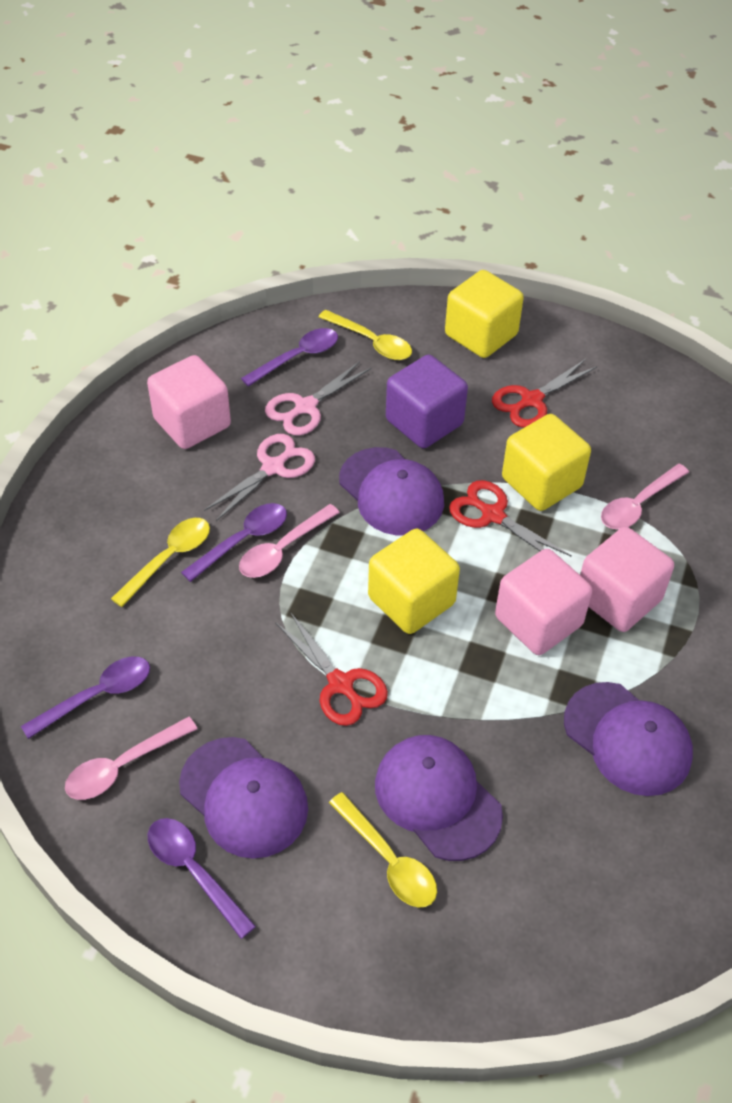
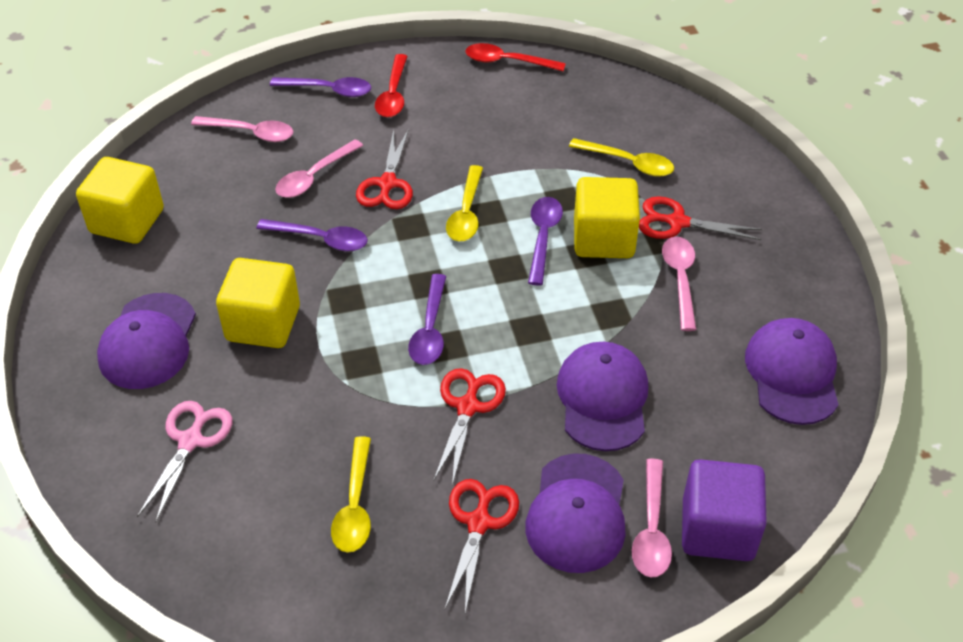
pink cube: [147,355,231,449] [495,549,592,655] [580,527,674,632] = 3 -> none = 0
pink scissors: [204,434,315,521] [265,361,371,435] = 2 -> [137,401,232,523] = 1
pink spoon: [65,716,197,800] [239,504,340,578] [601,464,689,529] = 3 -> [191,116,294,142] [275,139,363,198] [632,458,672,577] [662,237,696,331] = 4
red scissors: [275,612,388,726] [449,480,572,557] [492,359,597,428] = 3 -> [356,129,413,209] [434,368,506,486] [445,479,519,613] [639,196,763,240] = 4
red spoon: none = 0 -> [375,54,408,117] [466,43,566,72] = 2

